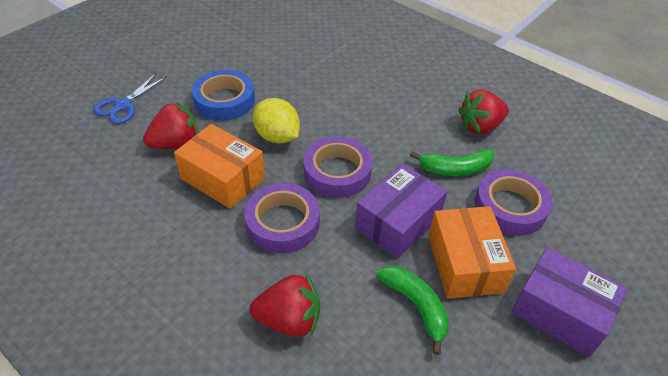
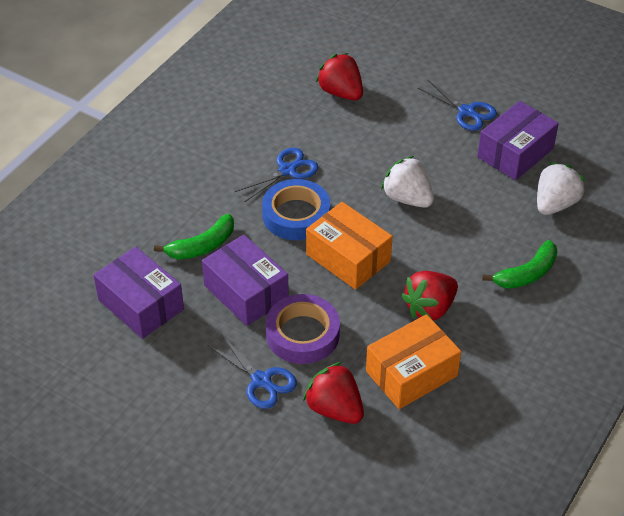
blue scissors: [93,72,167,124] = 1 -> [207,334,297,409] [234,148,318,202] [418,80,497,131] = 3
purple box: [355,164,447,259] [511,247,627,357] = 2 -> [93,246,184,339] [202,235,289,326] [477,101,559,180] = 3
purple tape: [244,183,320,253] [303,137,372,198] [475,169,552,236] = 3 -> [266,294,340,364] = 1
white strawberry: none = 0 -> [381,156,434,208] [537,162,585,215] = 2
yellow lemon: [253,98,300,144] = 1 -> none = 0

